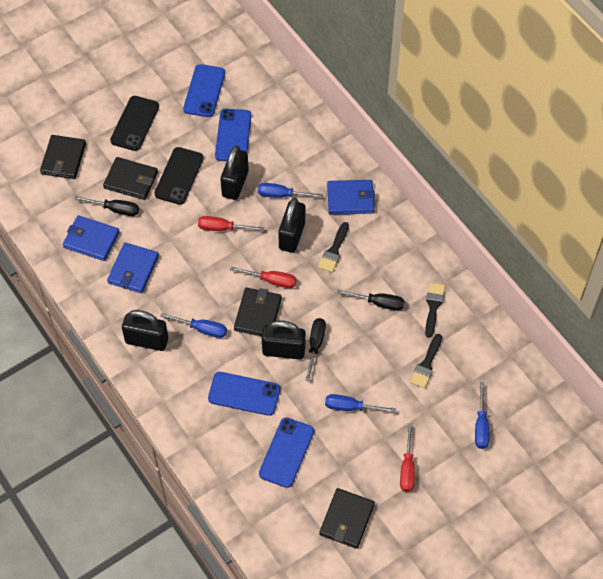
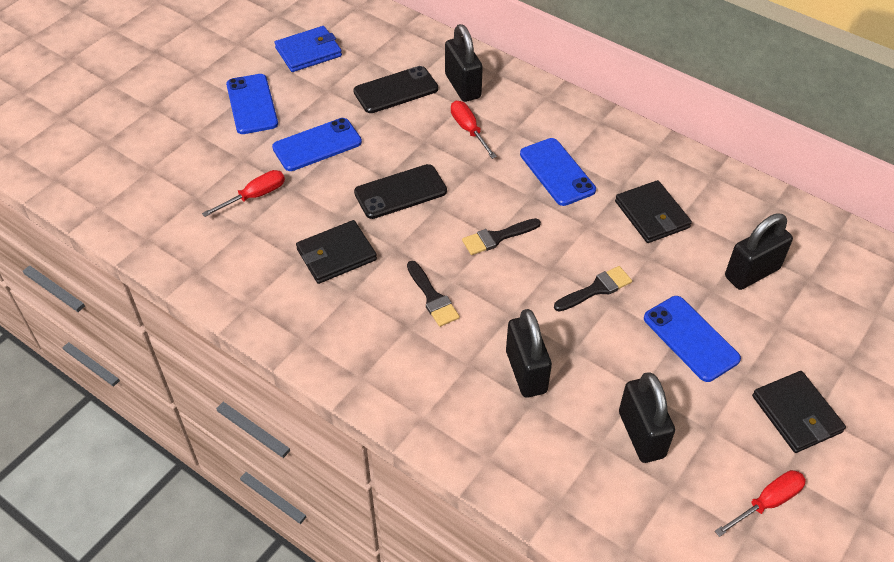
black screwdriver: [75,196,139,216] [305,318,326,382] [337,290,404,311] = 3 -> none = 0
black wallet: [40,135,86,179] [103,157,158,200] [234,288,282,336] [319,488,375,549] = 4 -> [296,220,377,284] [615,180,692,243] [752,371,846,453] = 3
blue screwdriver: [160,313,227,338] [258,183,323,198] [325,394,396,413] [475,382,489,449] = 4 -> none = 0
blue wallet: [63,215,120,261] [107,243,159,293] [327,180,375,215] = 3 -> [274,26,342,72] = 1

